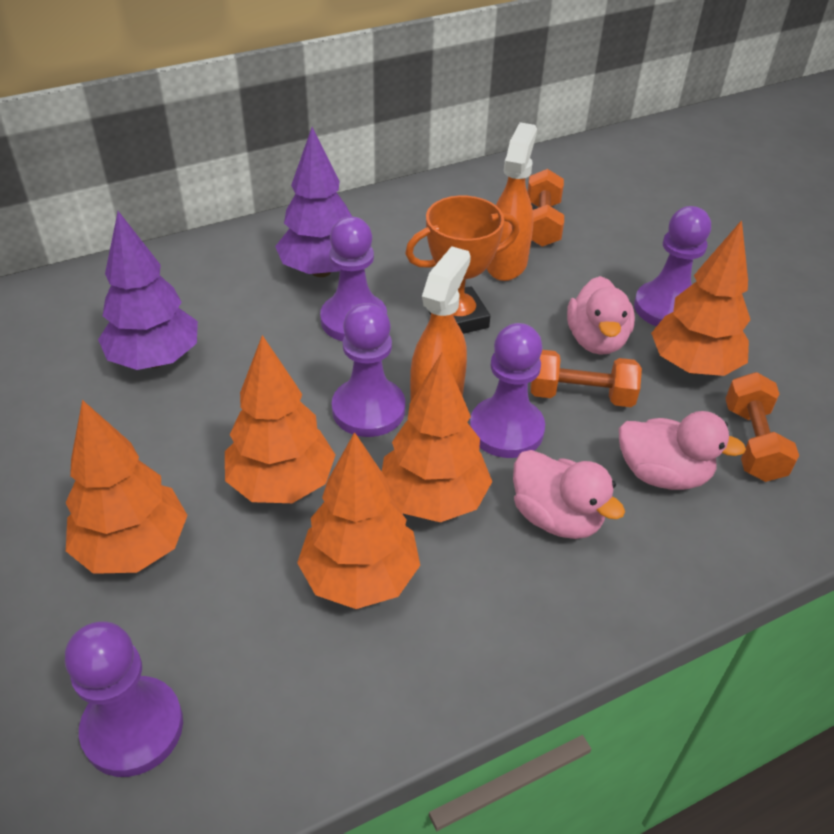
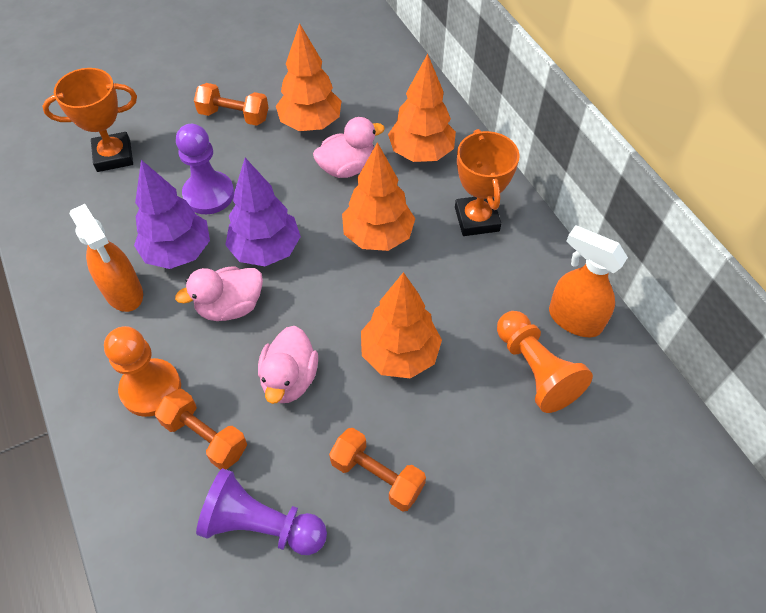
orange pawn: none = 0 -> [104,326,181,417] [497,311,593,413] = 2
orange tree: [65,400,188,574] [225,335,336,503] [297,432,420,609] [382,352,492,522] [651,220,750,376] = 5 -> [276,23,341,131] [342,142,415,251] [361,272,442,379] [388,54,456,162] = 4
orange trophy: [405,196,519,334] = 1 -> [43,68,137,172] [455,129,520,236] = 2
purple pawn: [65,621,183,777] [320,217,387,341] [332,303,405,437] [470,323,545,458] [634,206,711,326] = 5 -> [176,124,234,214] [196,468,327,555] = 2

